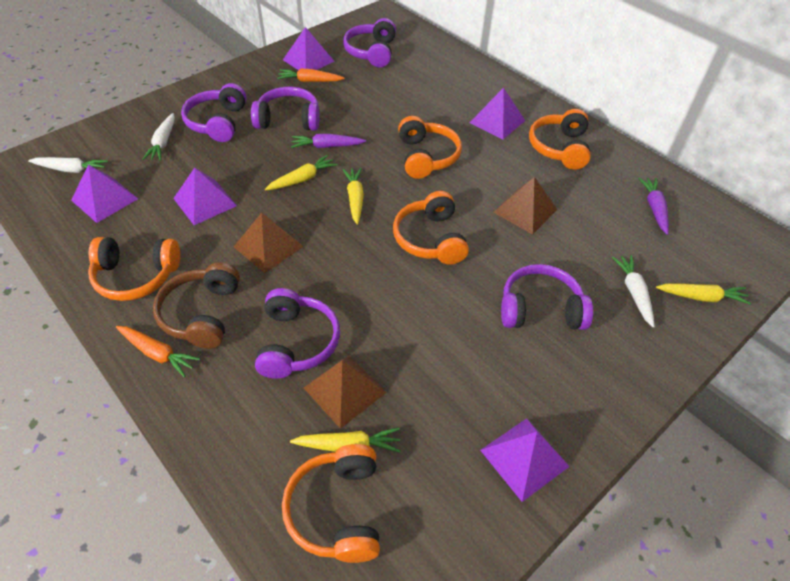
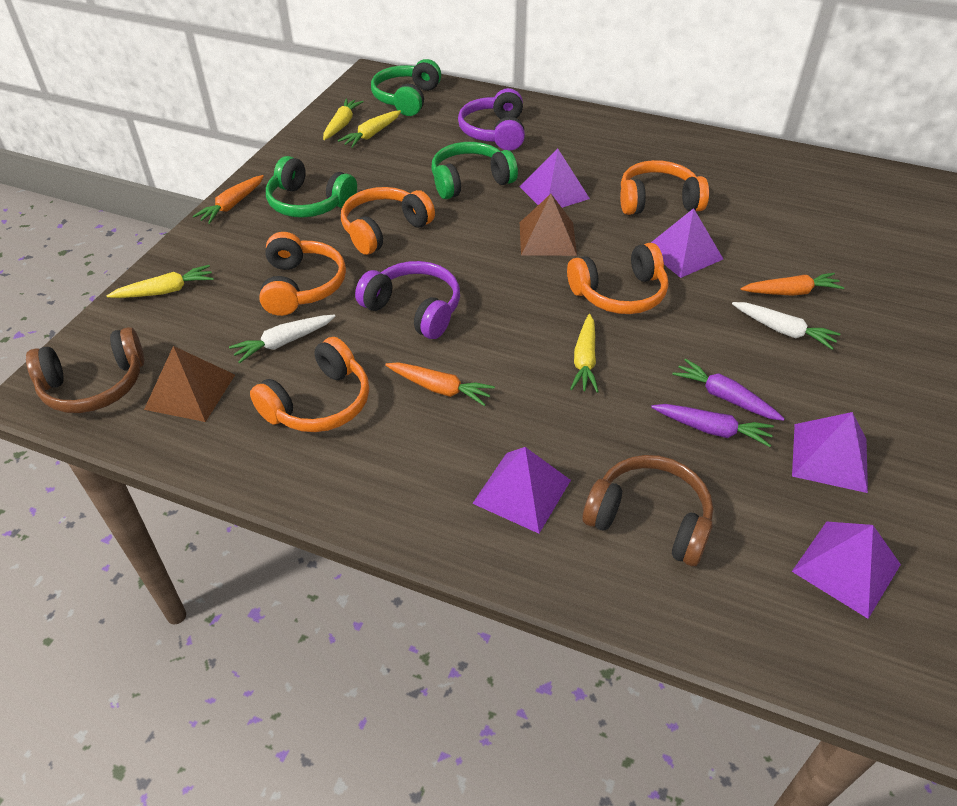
brown headphones: [153,262,240,349] = 1 -> [26,327,144,413] [583,455,713,566] = 2
brown pyramid: [234,213,304,273] [304,355,386,429] [493,177,558,235] = 3 -> [144,346,235,422] [520,194,577,256] = 2
green headphones: none = 0 -> [266,156,357,218] [371,59,441,116] [432,142,518,199] = 3
orange carrot: [116,326,200,378] [277,69,345,82] = 2 -> [193,175,264,224] [385,362,495,406] [741,273,844,296] = 3
purple headphones: [181,83,247,142] [251,87,320,131] [255,288,340,379] [343,18,396,67] [501,264,593,330] = 5 -> [355,261,460,339] [458,88,525,151] = 2
white carrot: [28,157,108,173] [143,113,175,161] [612,255,655,328] = 3 -> [229,315,335,363] [732,302,840,350] = 2

